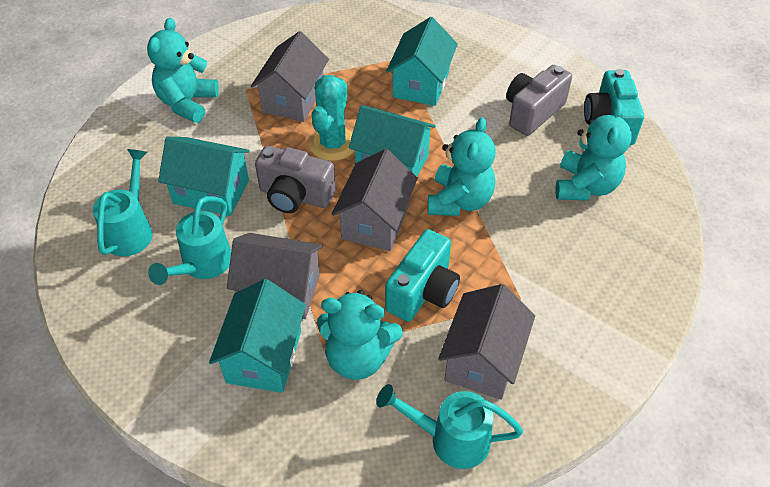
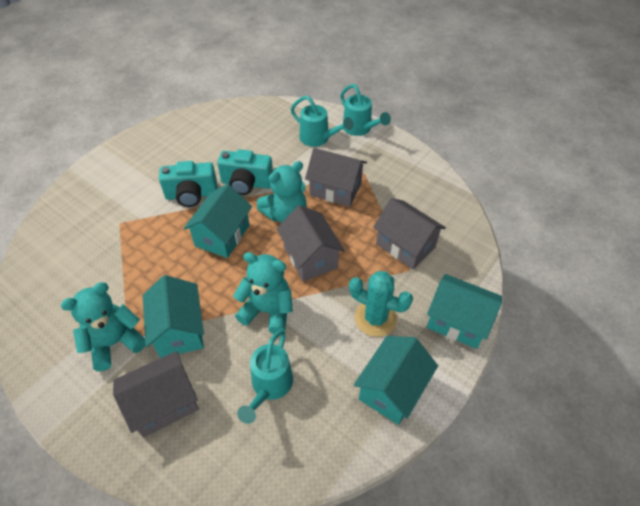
grey camera: [255,146,336,213] [506,65,572,136] = 2 -> none = 0
turquoise teddy bear: [147,18,219,123] [317,290,403,380] [428,117,495,216] [555,103,632,201] = 4 -> [61,282,145,371] [233,252,293,334] [257,161,306,223] = 3

